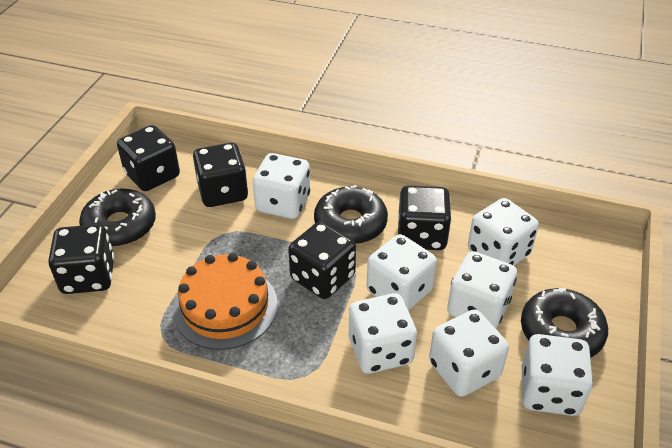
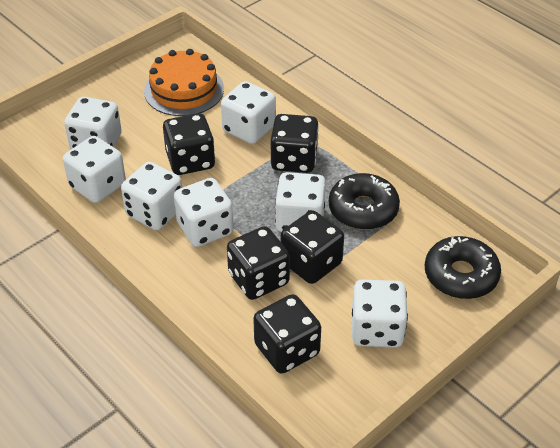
black donut: [79,189,156,247] [314,185,388,244] [521,287,608,357] = 3 -> [329,173,400,230] [425,236,501,299] = 2

